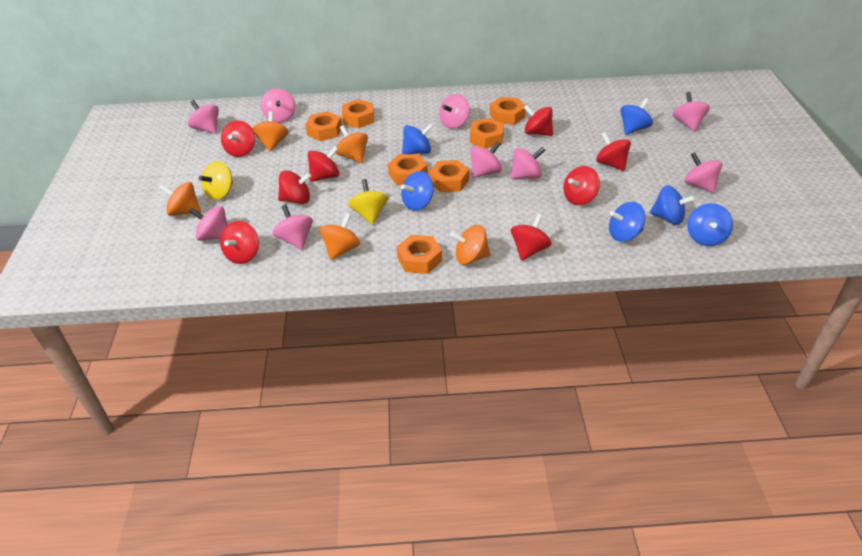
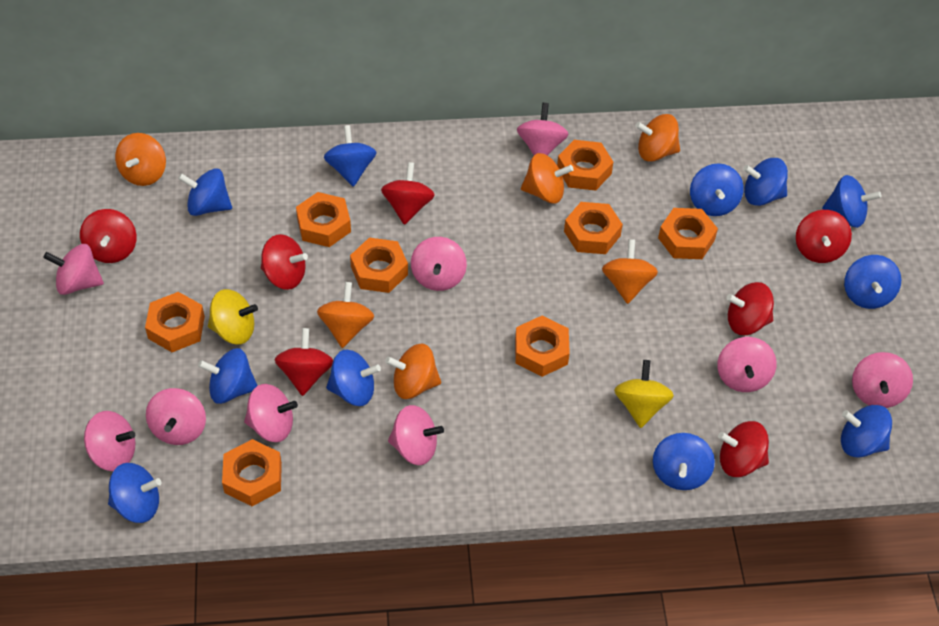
blue spinning top: [401,171,434,211] [402,123,433,154] [609,202,645,242] [620,98,653,135] [650,185,695,225] [687,203,733,246] = 6 -> [108,463,162,523] [178,168,232,216] [198,348,258,404] [324,125,377,187] [326,350,381,406] [653,433,715,490] [690,164,744,216] [743,158,788,206] [822,175,881,228] [841,405,892,458] [844,255,901,309] = 11
orange nut: [305,111,342,141] [342,99,374,128] [388,154,428,185] [397,235,442,274] [429,160,469,192] [470,118,504,149] [490,97,526,125] = 7 -> [145,292,205,352] [222,439,282,506] [296,192,351,247] [350,238,408,293] [515,316,570,377] [557,140,613,191] [564,202,623,254] [658,208,718,259] = 8
orange spinning top: [159,182,201,216] [252,111,289,151] [320,213,360,260] [335,125,368,163] [450,225,491,265] = 5 -> [115,133,166,186] [317,282,374,348] [385,343,441,399] [521,153,574,203] [602,239,658,304] [635,114,680,162] = 6
red spinning top: [220,221,259,264] [221,120,255,157] [278,170,311,204] [308,146,339,182] [511,214,552,261] [523,105,553,136] [563,166,600,205] [596,132,631,171] = 8 -> [80,209,136,263] [261,234,308,290] [275,328,333,396] [381,162,435,225] [718,421,769,477] [726,282,774,335] [796,210,852,263] = 7

